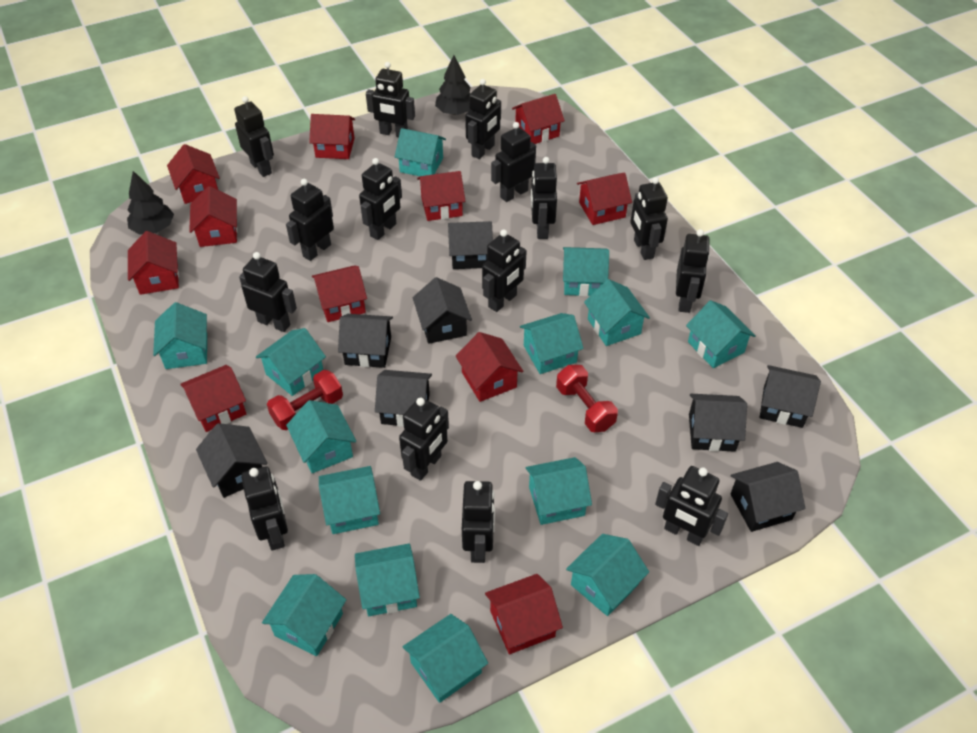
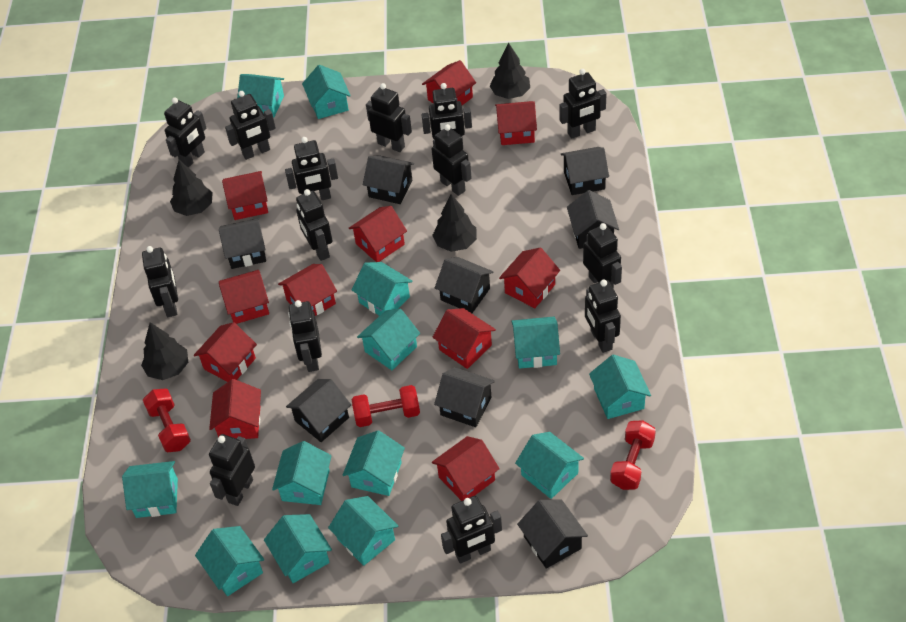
black robot: [234,96,274,177] [239,252,297,332] [241,466,288,551] [286,179,334,261] [359,158,402,240] [366,62,415,137] [399,397,449,481] [462,481,495,563] [465,79,501,159] [482,229,527,312] [491,122,536,202] [531,157,557,239] [630,177,668,260] [655,466,728,546] [676,229,710,313] = 15 -> [142,246,178,317] [164,98,206,168] [209,434,255,506] [225,91,276,160] [285,137,338,200] [288,300,322,372] [296,189,332,261] [366,83,412,152] [421,83,472,139] [432,124,472,196] [441,496,502,564] [559,69,607,139] [583,223,622,289] [585,279,621,353] = 14
black tree: [127,171,174,235] [435,55,470,115] = 2 -> [141,322,188,380] [170,160,213,216] [432,194,477,252] [490,43,530,99] = 4
red dumbbell: [267,370,343,430] [556,365,618,432] = 2 -> [143,389,191,452] [352,385,420,427] [610,420,656,490] = 3
turquoise house: [153,302,207,369] [256,328,326,396] [262,574,346,656] [286,400,356,473] [319,466,380,534] [355,543,420,616] [395,128,446,176] [402,614,488,703] [520,313,584,374] [526,457,592,525] [563,247,609,296] [566,534,649,616] [584,279,650,346] [686,300,756,368] = 14 -> [122,461,178,518] [195,526,264,596] [237,74,284,117] [264,514,332,583] [272,441,332,505] [302,65,351,119] [328,496,398,566] [343,431,405,496] [352,262,413,316] [357,309,420,370] [511,317,560,369] [515,432,584,499] [589,355,651,419] = 13

